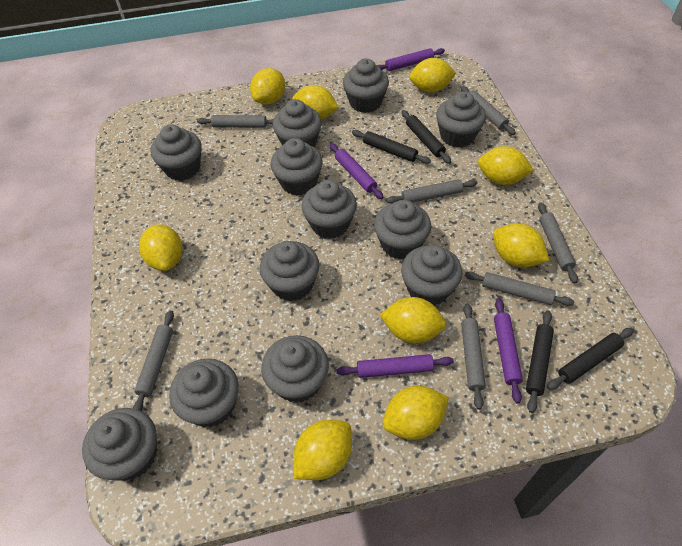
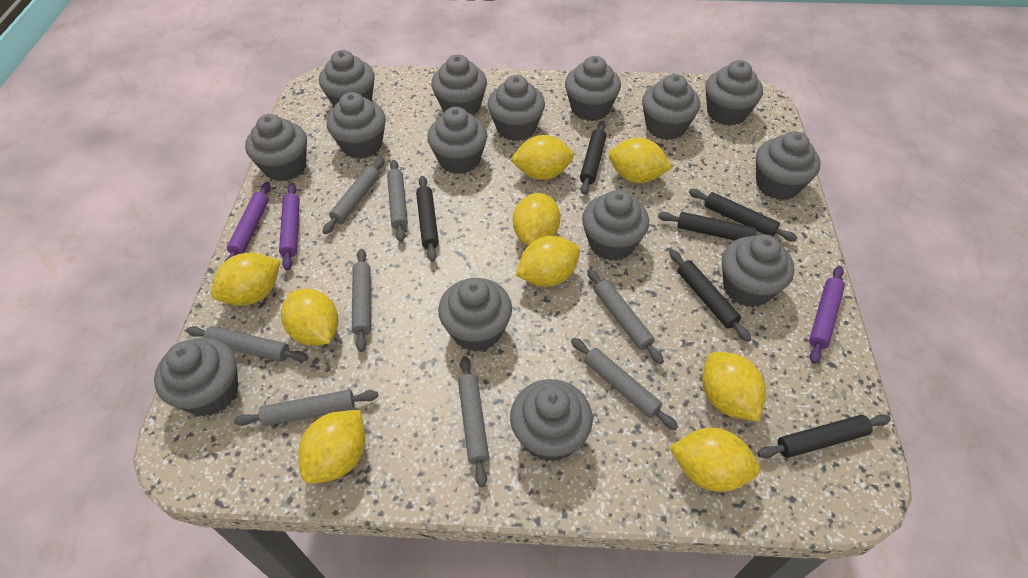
black rolling pin: [352,130,431,164] [401,110,451,164] [526,311,554,413] [547,328,634,390] = 4 -> [416,176,439,262] [580,121,606,195] [658,212,775,240] [669,250,751,342] [689,189,798,241] [757,414,891,458] = 6
grey cupcake: [82,408,157,480] [150,124,201,181] [169,358,239,428] [259,241,319,301] [261,335,329,403] [271,138,323,196] [273,99,322,147] [301,180,357,239] [343,58,389,113] [374,200,431,259] [401,245,462,306] [436,91,486,148] = 12 -> [154,338,238,416] [245,114,307,181] [319,50,375,106] [327,92,386,159] [427,107,487,174] [431,54,487,116] [438,278,512,352] [488,75,545,141] [510,379,593,462] [565,56,621,121] [582,190,649,261] [642,74,700,140] [705,60,763,126] [722,234,794,307] [756,131,821,200] = 15
grey rolling pin: [133,310,174,411] [197,115,274,128] [386,179,478,204] [461,86,516,135] [461,304,486,410] [465,271,574,306] [538,203,578,284] = 7 -> [186,326,308,362] [234,390,378,426] [323,158,385,234] [352,249,371,352] [387,160,408,242] [458,356,489,487] [571,338,678,430] [587,269,664,364] = 8
purple rolling pin: [330,143,384,199] [336,354,454,378] [377,48,445,71] [494,298,523,403] = 4 -> [225,182,271,261] [279,183,300,270] [809,266,845,364] = 3

